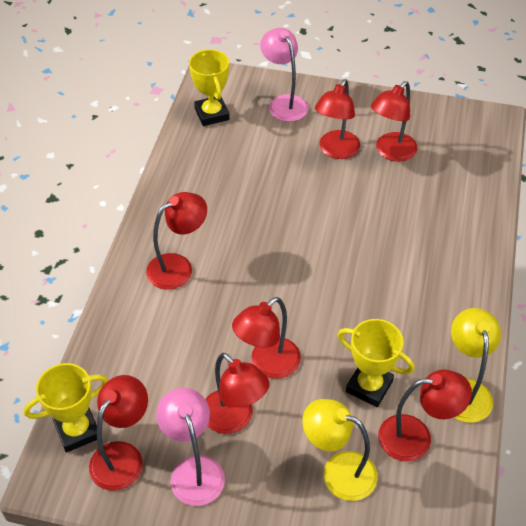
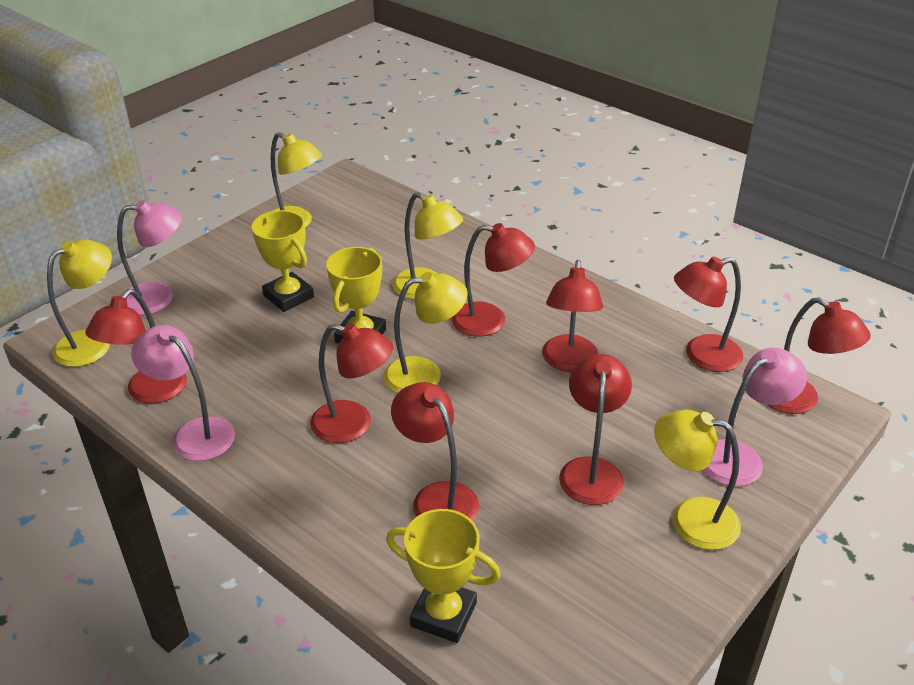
pink lamp: [156,388,225,506] [260,28,308,122] = 2 -> [117,200,182,315] [131,325,235,461] [703,348,807,486] = 3
red lamp: [89,375,148,491] [146,192,207,290] [205,353,270,434] [232,297,301,379] [315,79,360,159] [371,81,417,161] [378,370,472,462] = 7 -> [85,289,187,404] [310,323,393,443] [391,382,479,521] [452,223,535,337] [542,260,603,372] [559,354,632,505] [674,257,743,372] [768,297,871,414] = 8
yellow lamp: [302,399,378,501] [451,308,501,423] = 2 -> [47,239,112,367] [271,132,322,228] [384,272,468,393] [392,192,463,300] [654,409,741,550] = 5

